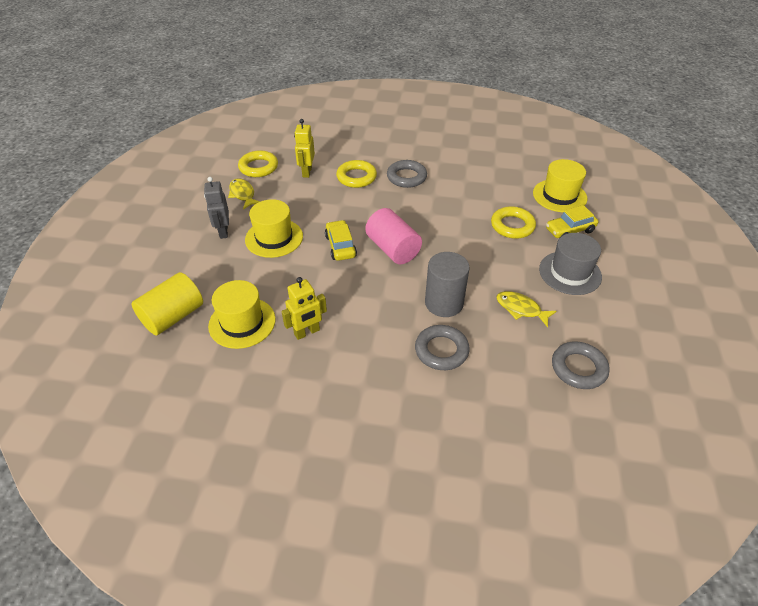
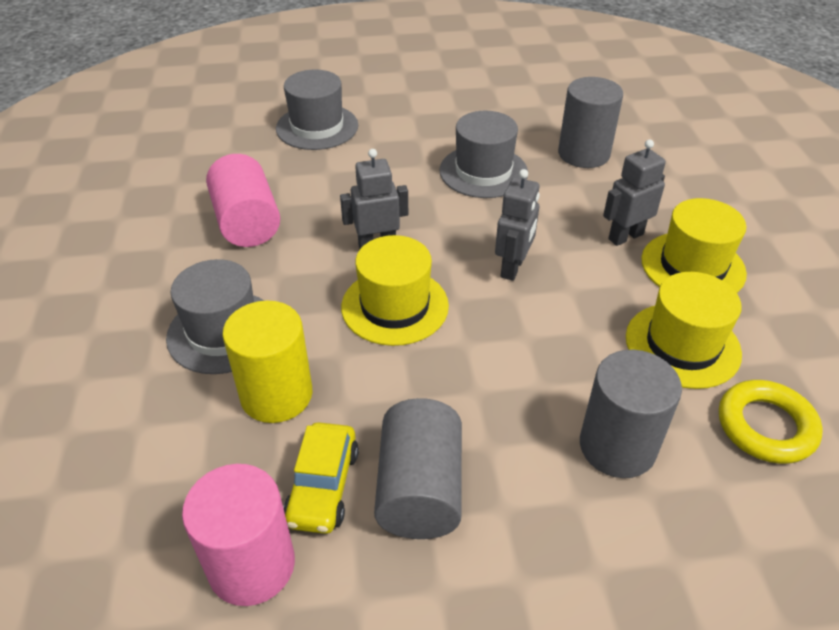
grey cylinder: [425,252,470,317] = 1 -> [374,398,462,539] [558,77,623,168] [580,350,682,478] = 3
grey hat: [539,233,602,295] = 1 -> [166,259,264,374] [276,70,358,150] [439,111,528,198] = 3
grey ring: [387,160,427,188] [415,325,470,370] [552,342,610,389] = 3 -> none = 0
grey robot: [204,177,229,239] = 1 -> [340,149,408,249] [495,169,540,281] [603,139,666,246] = 3
pink cylinder: [365,208,422,264] = 1 -> [182,464,295,606] [206,154,280,247] = 2
yellow car: [325,220,357,261] [546,205,598,238] = 2 -> [283,422,359,534] = 1
yellow fish: [228,178,260,209] [496,291,557,327] = 2 -> none = 0
yellow ring: [238,150,278,177] [336,160,377,188] [491,206,536,239] = 3 -> [719,380,823,464] = 1
yellow robot: [281,277,327,340] [294,119,315,178] = 2 -> none = 0

